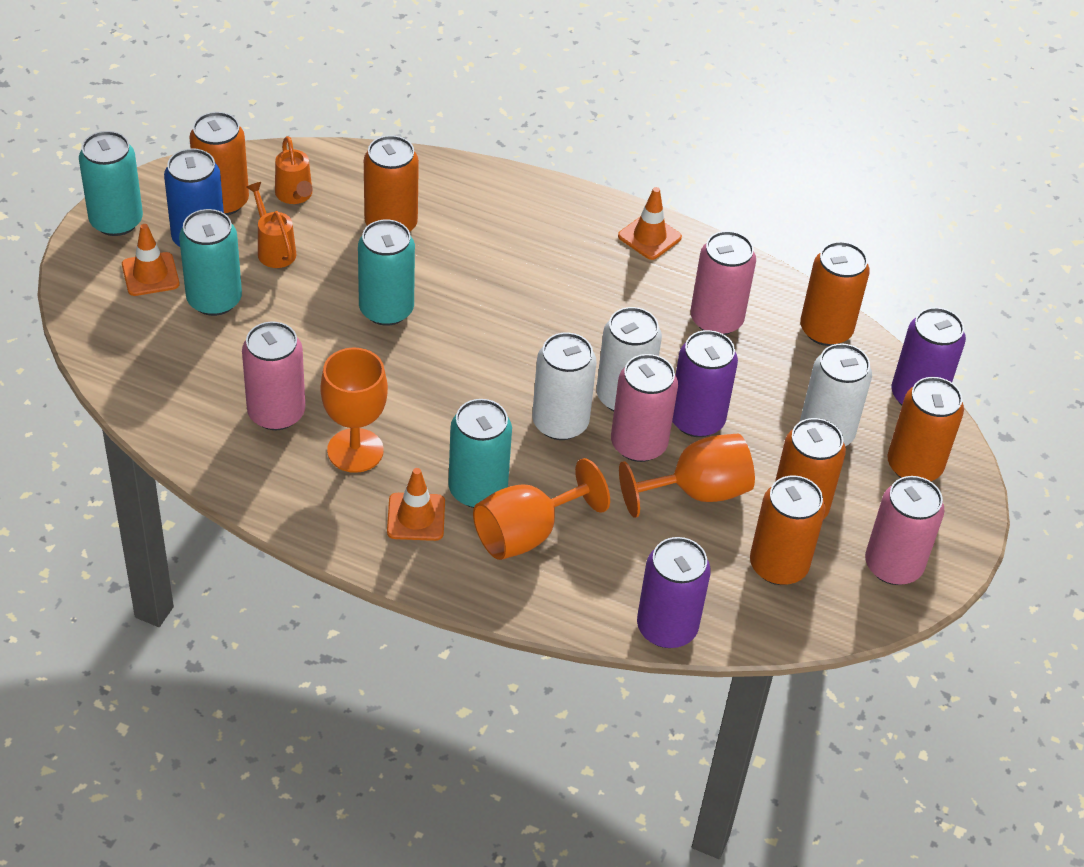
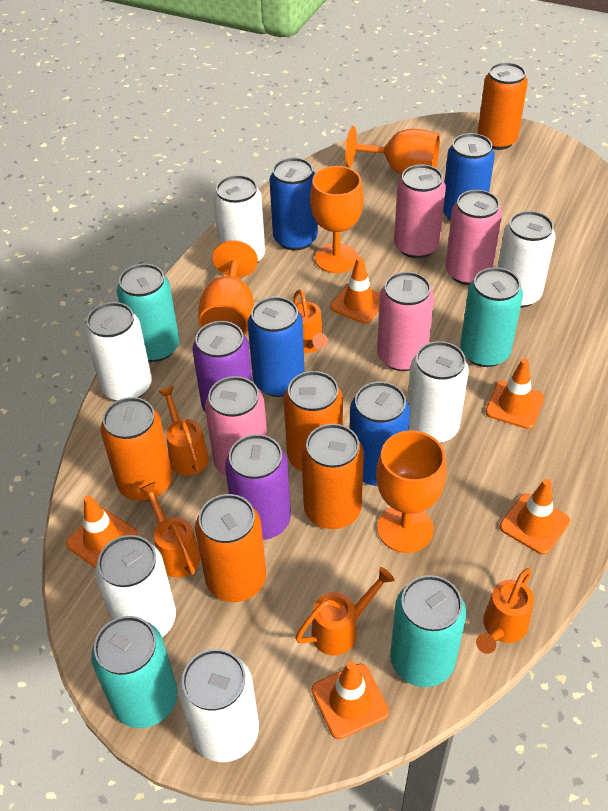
blue can: [164,148,224,247] = 1 -> [248,297,304,397] [269,158,318,251] [350,382,410,486] [443,133,495,221] = 4
orange can: [189,112,249,215] [364,135,419,232] [750,475,825,585] [775,418,846,520] [800,241,870,346] [887,377,964,481] = 6 -> [101,397,173,501] [195,494,266,602] [284,371,343,471] [301,424,364,529] [477,62,528,150] = 5
orange goblet: [320,348,388,473] [473,458,610,560] [619,434,755,518] = 3 -> [198,240,258,335] [310,166,364,273] [345,126,440,175] [376,430,447,553] = 4
orange traffic cone: [122,224,180,296] [387,468,445,541] [618,187,682,260] = 3 -> [66,495,138,568] [312,661,389,739] [330,257,380,324] [485,358,545,429] [500,479,570,555] = 5
orange watering can: [247,182,296,268] [275,136,313,204] = 2 -> [139,482,201,577] [158,386,209,476] [293,289,328,353] [295,567,394,655] [476,568,534,654] = 5
purple can: [637,537,711,648] [672,330,738,437] [892,307,966,405] = 3 -> [192,321,252,413] [225,434,291,540] = 2
white can: [532,332,597,440] [596,307,662,411] [800,344,872,446] = 3 -> [85,302,152,401] [95,535,176,637] [178,649,259,762] [213,175,265,262] [407,341,469,443] [498,211,556,308] = 6

